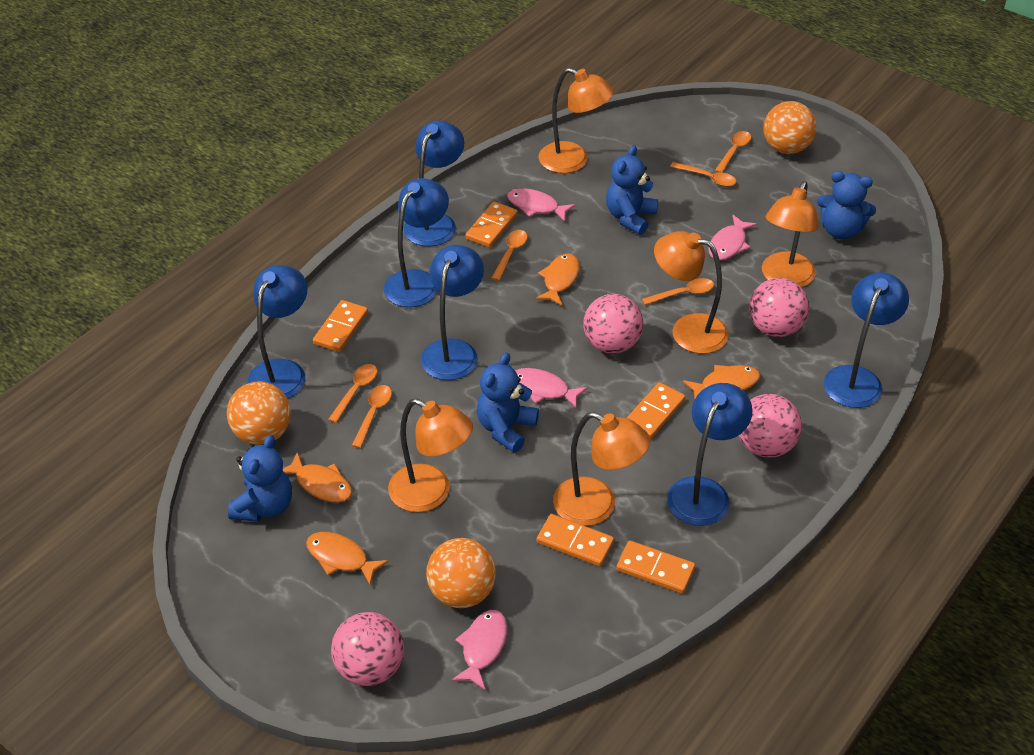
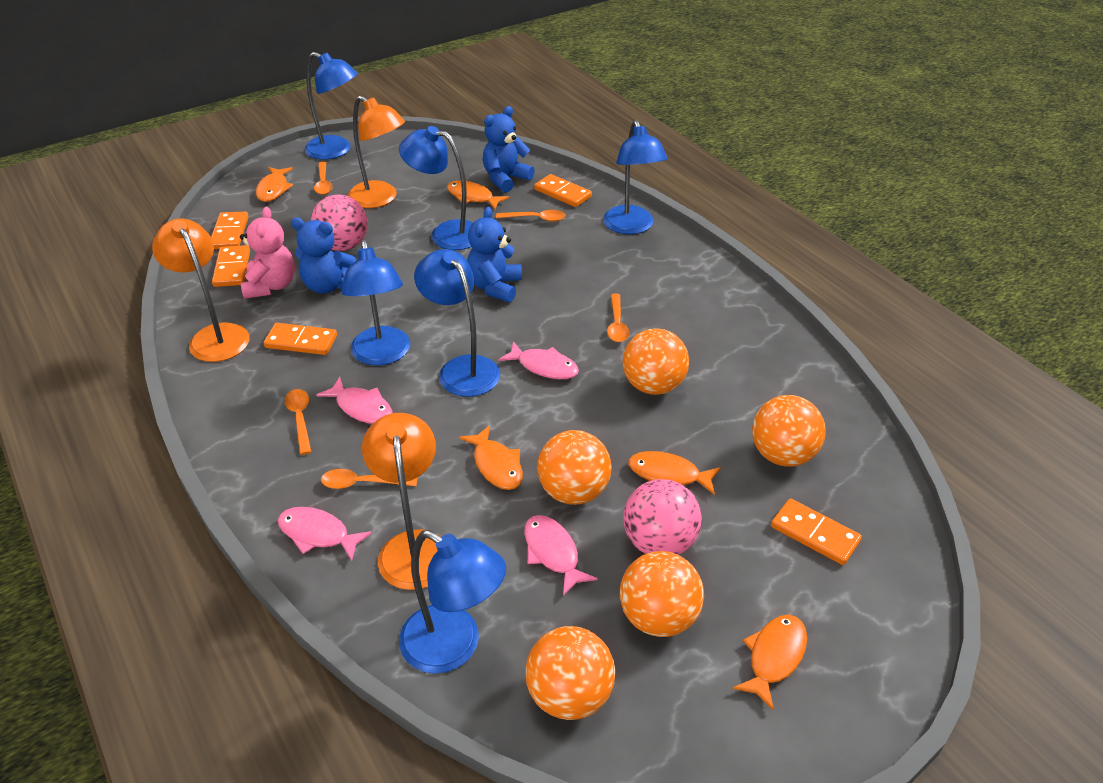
blue teddy bear: [228,435,292,522] [477,352,539,453] [606,145,658,235] [817,171,876,240] = 4 -> [291,218,356,294] [467,207,522,302] [483,106,535,193] = 3
orange ball: [227,381,291,445] [426,538,496,608] [763,101,816,154] = 3 -> [525,626,615,720] [537,430,612,505] [620,551,704,637] [623,328,689,395] [752,395,826,467] = 5
orange fish: [283,452,352,503] [306,532,389,585] [535,254,580,306] [683,365,761,398] = 4 -> [256,167,294,202] [447,181,509,210] [459,425,523,490] [628,451,721,495] [732,615,807,710] = 5
orange lamp: [388,398,473,512] [538,68,614,173] [553,412,650,526] [654,231,729,354] [762,181,818,288] = 5 -> [152,218,250,362] [348,96,405,208] [362,413,442,590] = 3
orange spoon: [328,364,377,423] [352,385,392,448] [491,230,527,281] [642,278,714,305] [670,162,737,187] [715,131,751,173] = 6 -> [285,389,312,455] [314,162,333,195] [321,469,418,489] [496,210,566,222] [607,294,629,342] = 5
pink ball: [331,612,404,686] [583,294,643,354] [739,394,802,458] [749,278,809,337] = 4 -> [311,195,368,251] [623,479,702,555] = 2
pink teddy bear: none = 0 -> [240,207,295,299] = 1

